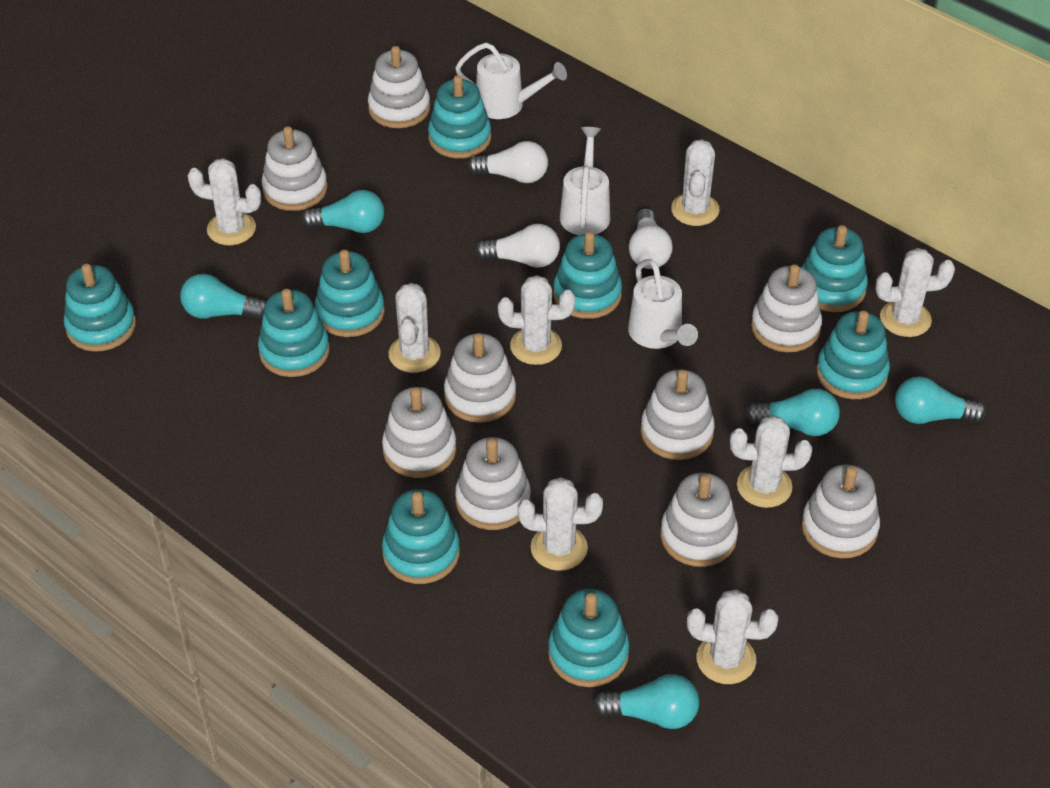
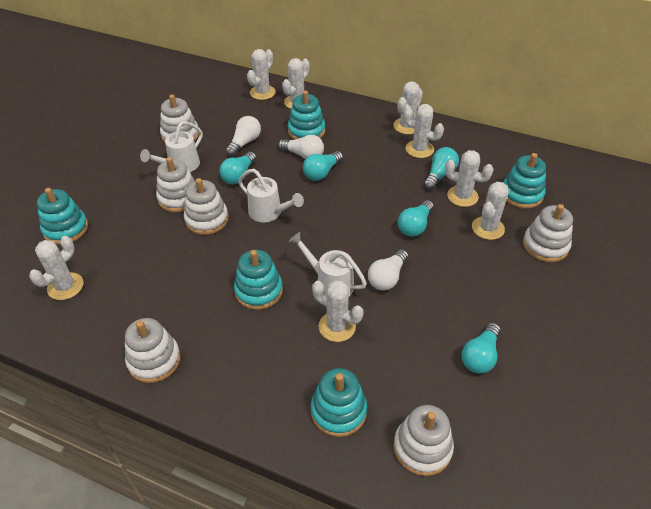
turquoise stacking toy: [64,264,136,352] [258,289,330,377] [315,250,385,337] [382,489,460,584] [428,75,491,158] [548,589,630,687] [553,232,622,319] [801,225,868,312] [816,311,890,399] = 9 -> [37,188,88,245] [234,250,283,310] [288,91,325,140] [311,368,367,437] [503,153,546,209] = 5
white stacking toy: [261,126,328,211] [368,46,430,128] [382,387,456,478] [444,333,516,423] [455,437,531,530] [641,369,715,460] [660,473,738,567] [751,264,822,352] [801,464,880,558] = 9 -> [125,318,181,383] [156,157,195,212] [160,95,199,142] [184,178,228,235] [393,405,454,476] [523,204,573,262] = 6

